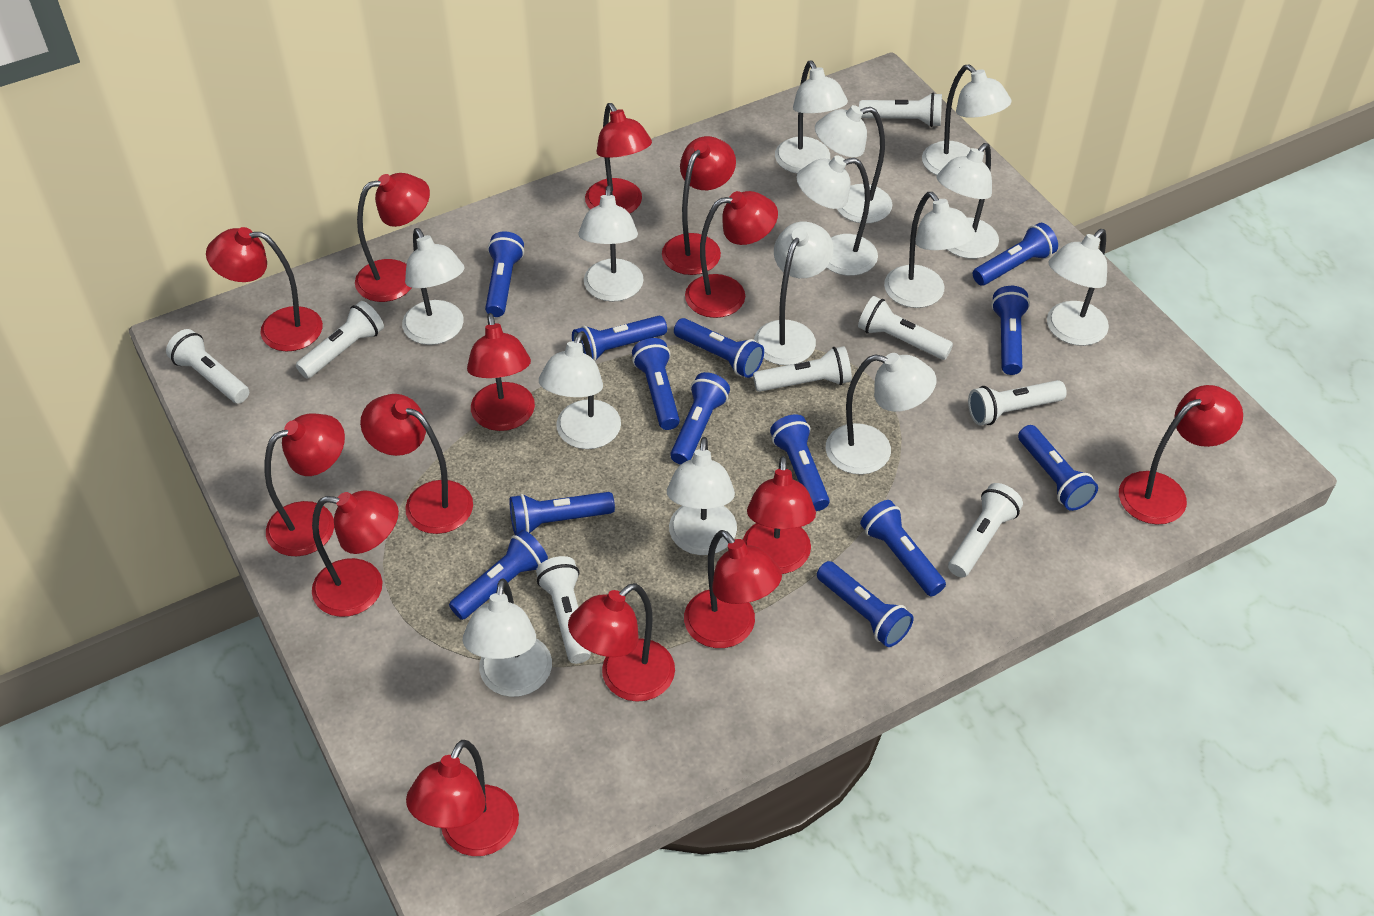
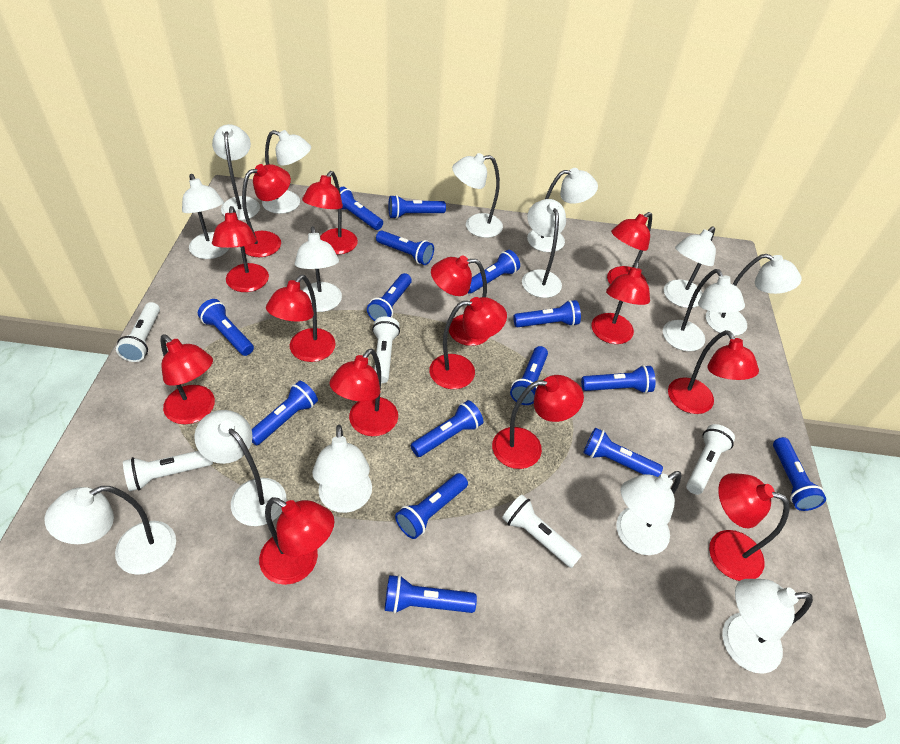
blue flashlight: [449,530,548,620] [485,231,524,317] [510,492,615,535] [572,316,667,361] [632,338,680,430] [670,372,730,465] [674,318,764,378] [770,414,830,511] [817,561,914,647] [860,500,946,596] [973,223,1058,286] [991,286,1030,375] [1018,425,1098,511] = 13 -> [198,299,254,356] [252,381,318,446] [340,187,383,230] [367,273,412,321] [376,230,434,265] [385,575,477,614] [388,195,446,219] [395,473,468,539] [411,400,483,457] [468,250,520,294] [510,346,548,405] [513,300,581,327] [581,365,656,394] [583,427,663,477] [773,437,826,511] = 15
white flashlight: [166,329,249,404] [296,301,384,379] [536,556,591,664] [753,346,852,392] [858,296,953,360] [859,93,942,127] [948,483,1023,578] [968,380,1067,426] = 8 -> [116,302,160,362] [123,451,213,491] [372,317,400,383] [502,494,582,568] [686,424,735,495] = 5
white lamp: [402,228,464,345] [463,578,552,697] [539,331,621,449] [578,186,644,302] [667,437,737,555] [754,221,834,365] [775,61,848,174] [796,155,878,276] [815,105,893,223] [826,353,936,475] [884,192,975,308] [922,64,1011,175] [937,143,999,259] [1047,229,1109,346] = 14 -> [45,486,176,575] [182,174,229,259] [194,410,287,526] [212,124,260,220] [262,130,311,214] [295,226,342,312] [312,425,372,513] [452,153,503,238] [522,199,566,298] [527,168,598,252] [616,471,681,555] [663,269,745,351] [664,226,716,308] [706,254,802,336] [722,579,813,674] = 15

